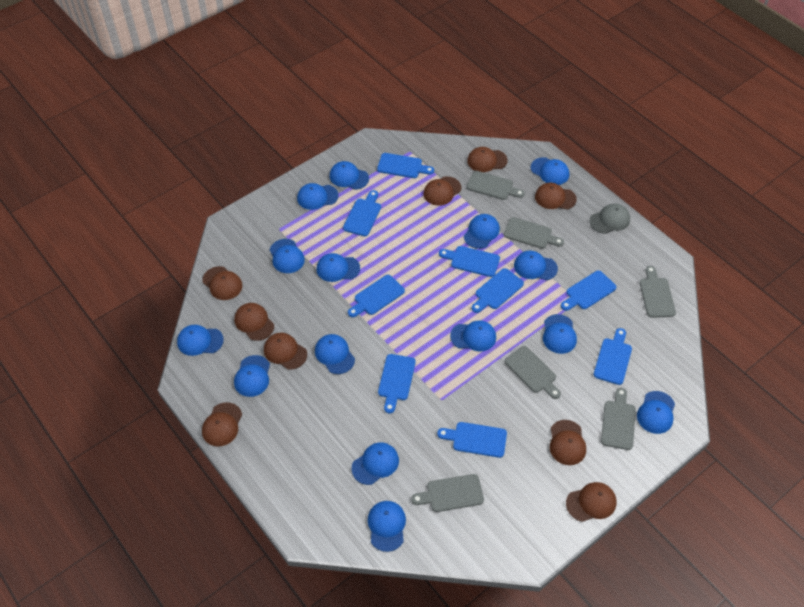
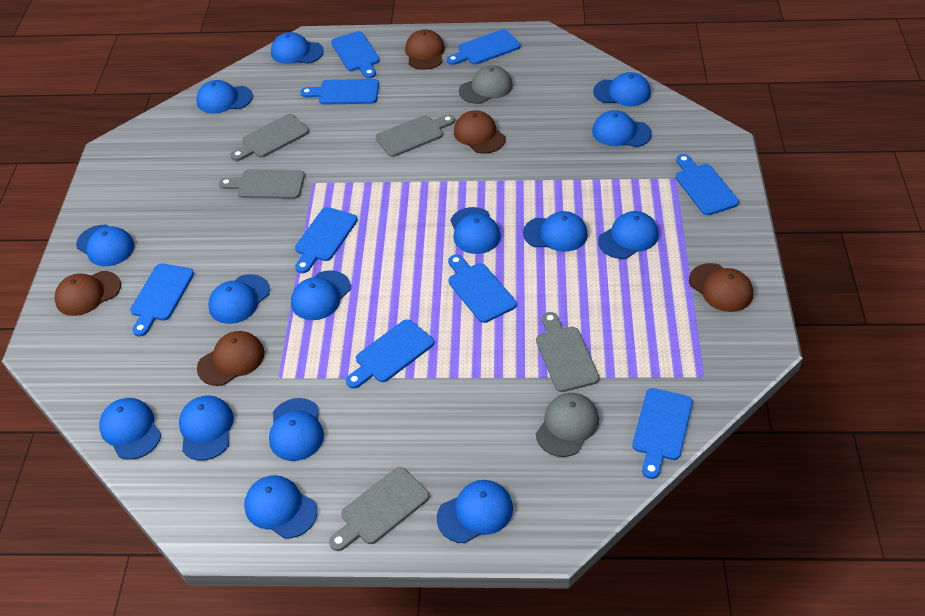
brown cap: [202,266,242,300] [202,402,242,447] [234,303,274,341] [264,333,307,370] [423,176,461,206] [467,147,508,172] [535,183,577,209] [550,420,586,465] [566,482,617,522] = 9 -> [54,271,121,316] [197,331,265,386] [405,29,445,70] [454,110,506,153] [689,263,753,312] = 5
grey cap: [590,203,630,234] = 1 -> [459,66,513,104] [536,393,599,457] = 2
grey cutting board: [411,474,484,512] [467,171,525,200] [504,217,564,249] [505,346,561,399] [601,388,636,450] [640,266,676,318] = 6 -> [219,169,305,199] [231,114,309,161] [329,467,429,551] [376,115,455,157] [536,312,599,392] = 5

